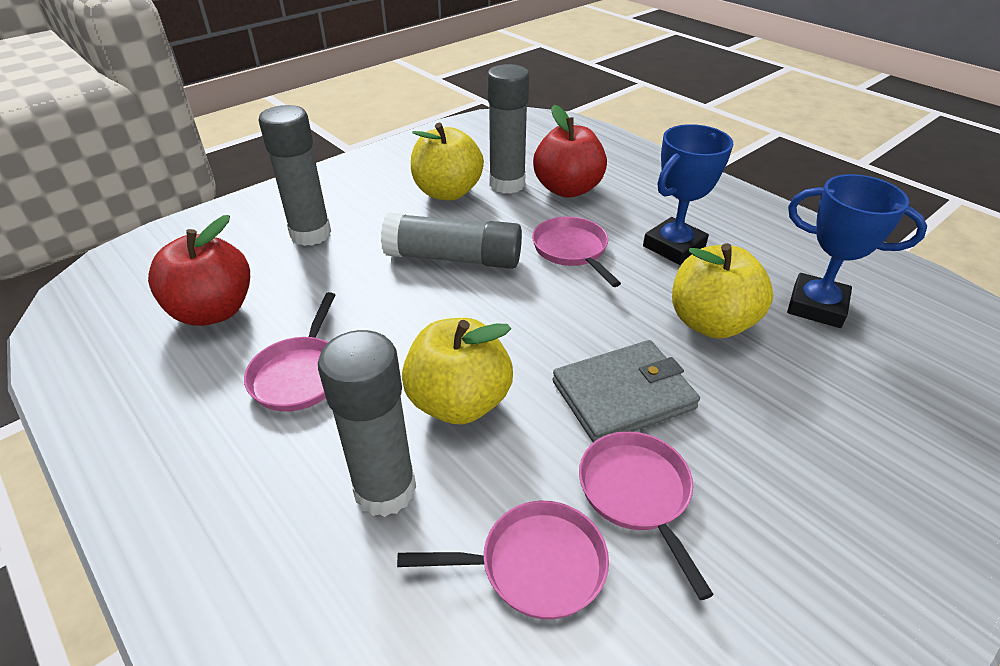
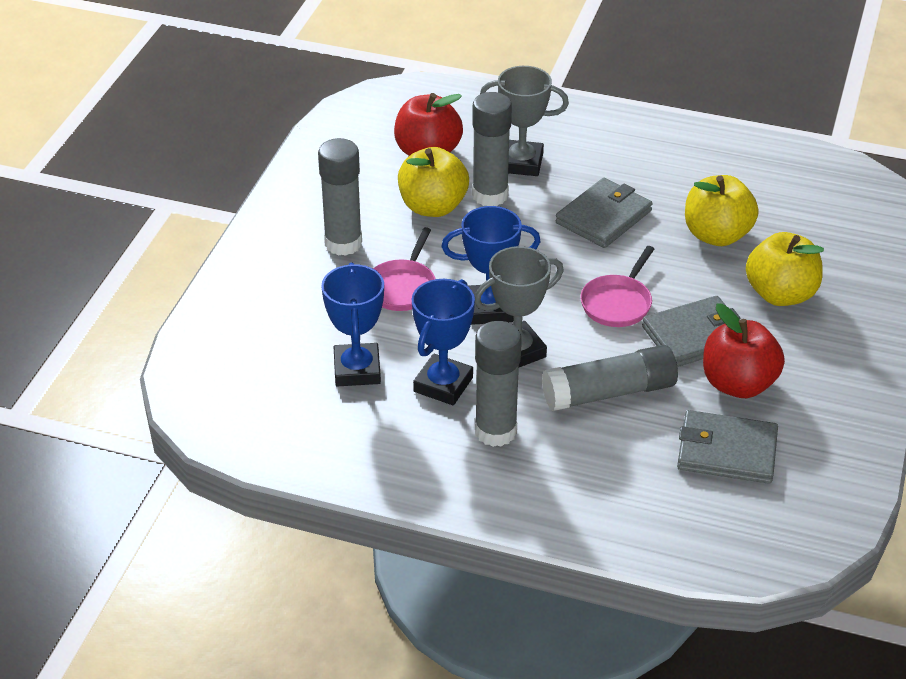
blue trophy: [643,124,733,265] [787,174,927,328] = 2 -> [321,263,384,386] [412,279,475,405] [441,206,541,325] = 3
grey trophy: none = 0 -> [475,246,564,367] [480,66,569,176] = 2
grey wallet: [552,340,700,442] = 1 -> [556,178,653,248] [642,296,740,367] [677,410,778,484] = 3
pink pan: [244,292,335,412] [397,501,609,619] [532,216,621,287] [579,431,714,600] = 4 -> [373,227,436,311] [580,246,654,327] = 2

